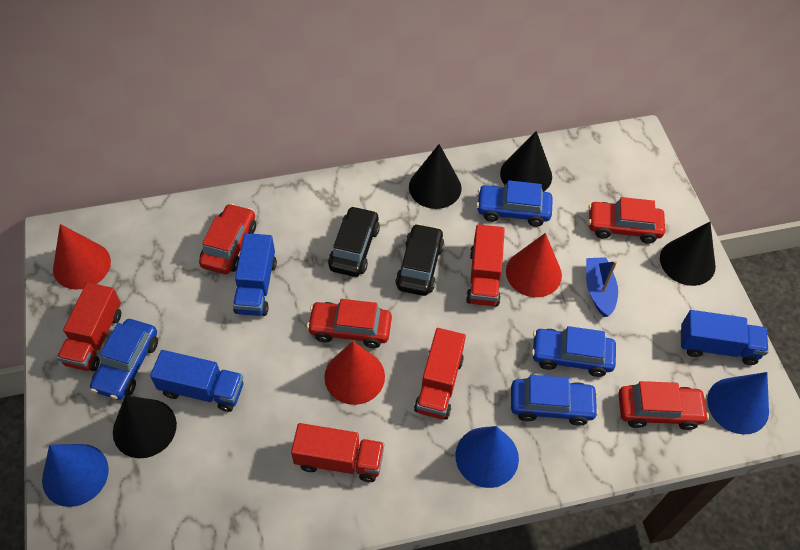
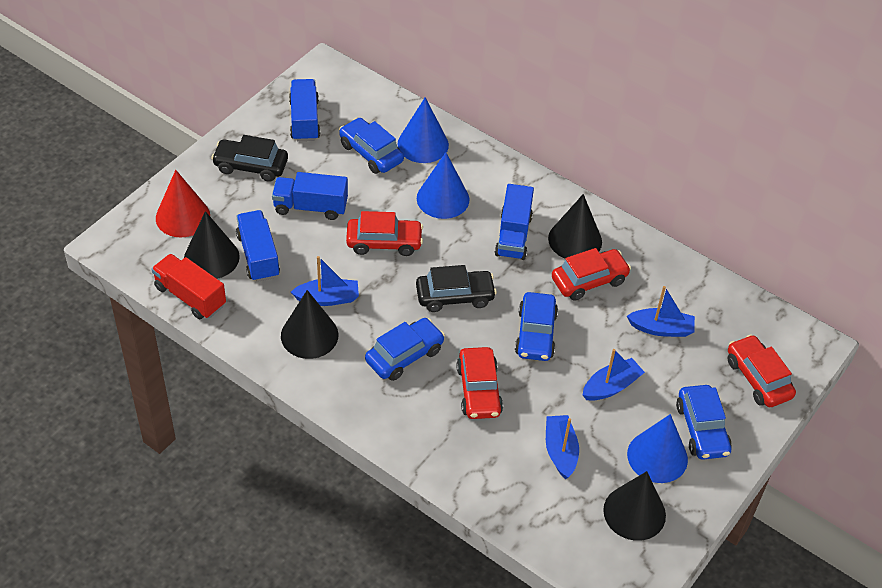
blue boat: [586,257,618,317] = 1 -> [291,256,359,306] [546,415,579,479] [582,349,645,401] [627,286,695,337] = 4
blue truck: [150,350,243,412] [233,233,277,316] [681,310,769,365] = 3 -> [236,210,280,282] [272,172,348,220] [289,79,320,141] [495,184,534,260] = 4
red cone: [53,224,111,290] [324,341,385,405] [506,233,562,297] = 3 -> [156,170,210,237] = 1
red truck: [57,282,121,371] [291,423,384,482] [414,328,466,420] [466,224,505,307] = 4 -> [152,254,226,319] = 1

